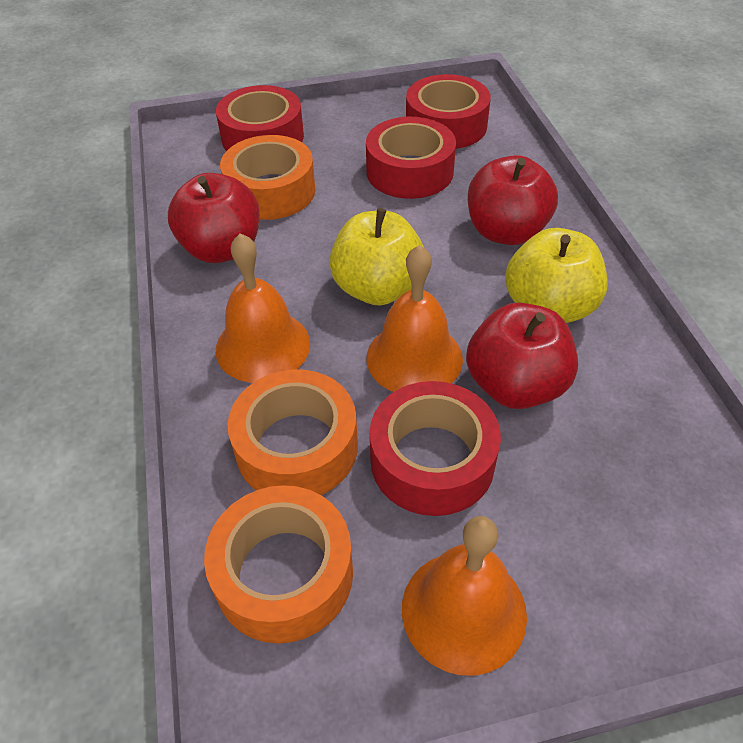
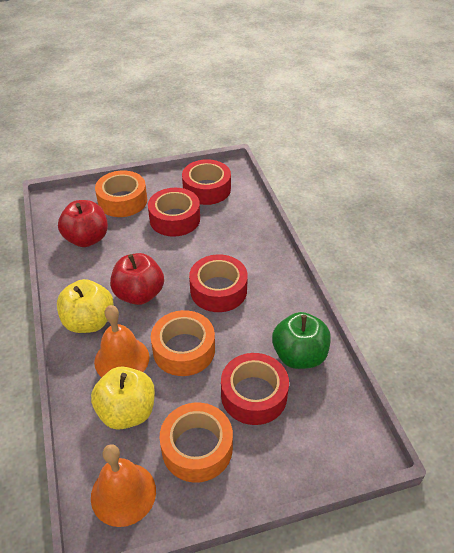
green apple: none = 0 -> [272,312,331,369] = 1
orange bell: [216,233,310,383] [367,245,463,392] [402,516,527,676] = 3 -> [91,444,156,527] [94,305,149,377] = 2
red apple: [168,173,260,263] [466,303,578,409] [468,155,558,245] = 3 -> [58,200,108,247] [110,253,164,305] = 2

